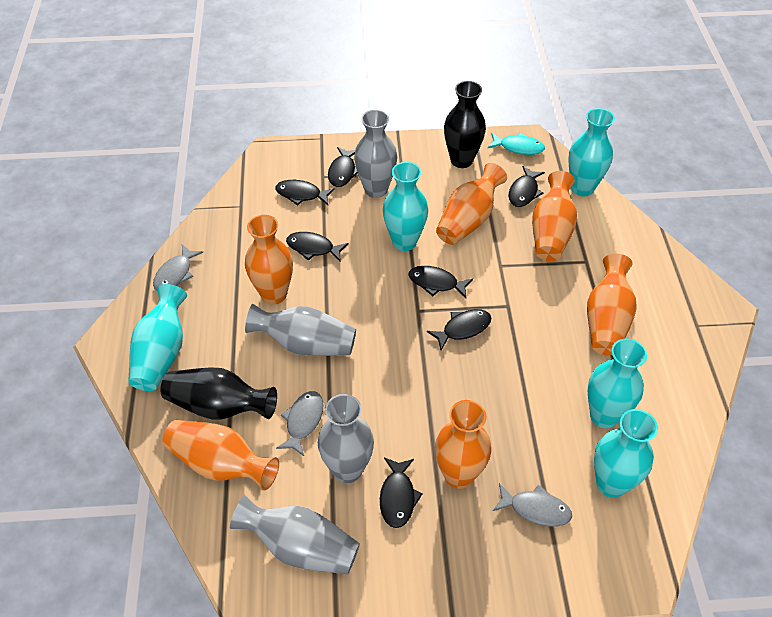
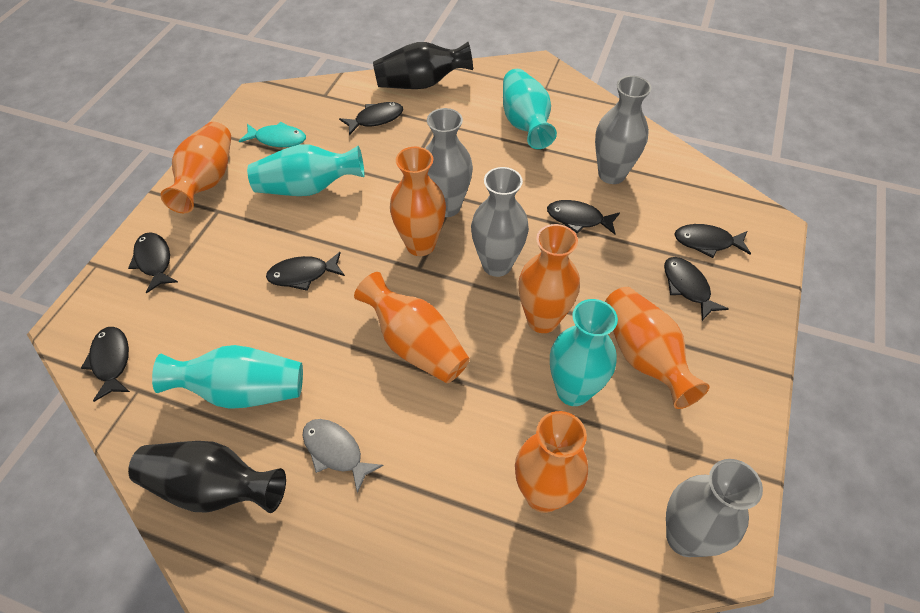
grey fish: [153,244,203,291] [276,391,323,456] [493,483,572,527] = 3 -> [302,419,384,493] = 1
turquoise vase: [128,284,187,391] [383,162,428,251] [568,108,615,196] [588,339,647,428] [594,409,658,498] = 5 -> [152,345,303,409] [247,144,364,196] [503,69,557,149] [550,299,618,406] = 4

